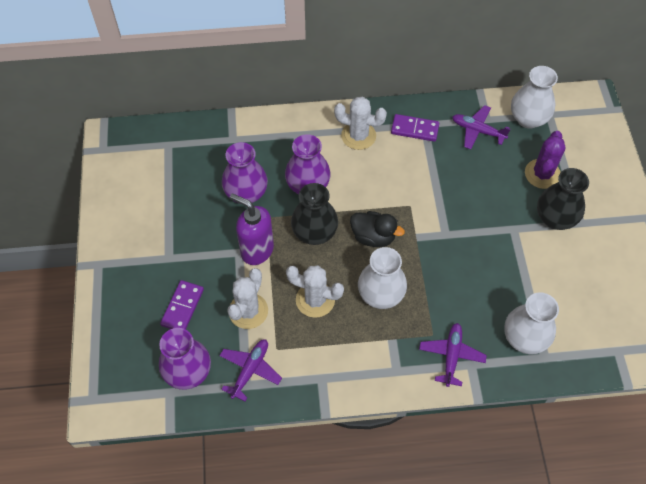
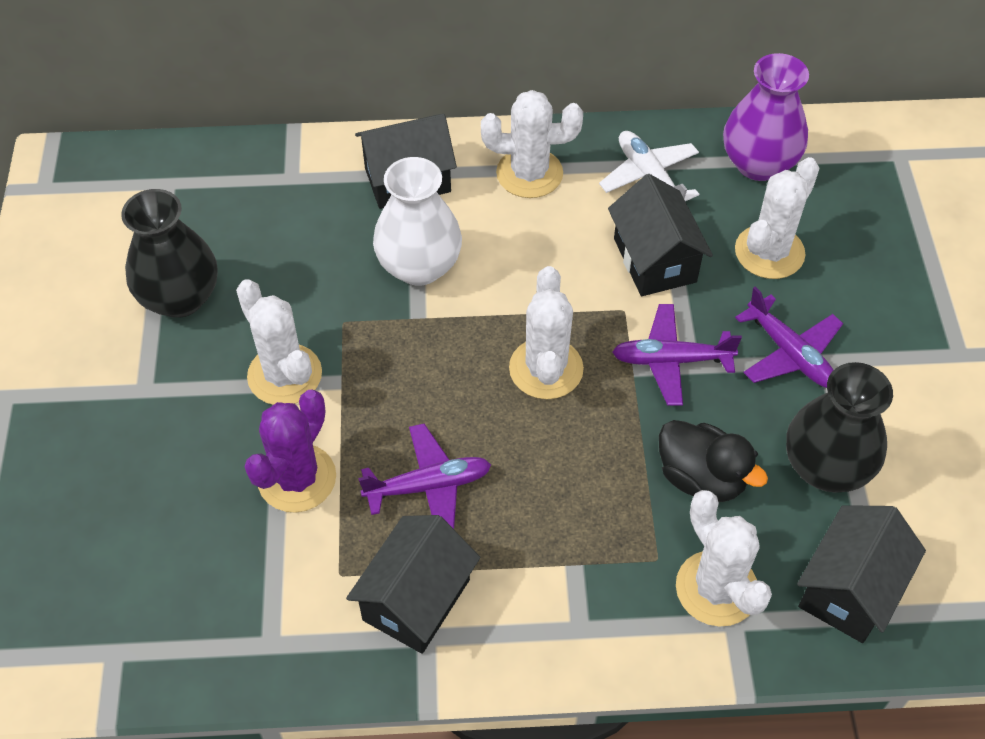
black house: none = 0 -> [346,515,480,654] [355,114,457,209] [608,174,713,296] [797,505,926,643] = 4
purple domino: [160,280,204,329] [391,114,439,142] = 2 -> none = 0
purple soap dispenser: [230,194,274,265] = 1 -> none = 0
purple vase: [159,328,211,390] [222,142,268,204] [285,134,331,194] = 3 -> [723,53,809,181] = 1
white cactus: [227,268,268,329] [286,265,344,318] [334,97,387,150] = 3 -> [236,279,322,405] [481,90,583,198] [509,266,584,399] [676,490,772,627] [735,157,819,279] = 5
white plane: none = 0 -> [599,131,699,201] = 1
white vase: [358,247,407,309] [504,292,559,354] [511,66,558,129] = 3 -> [373,157,462,286] = 1

